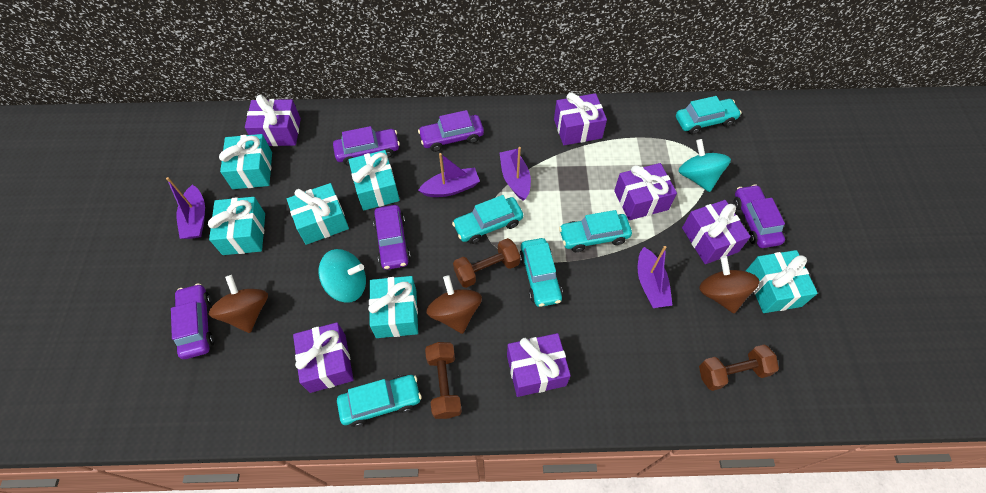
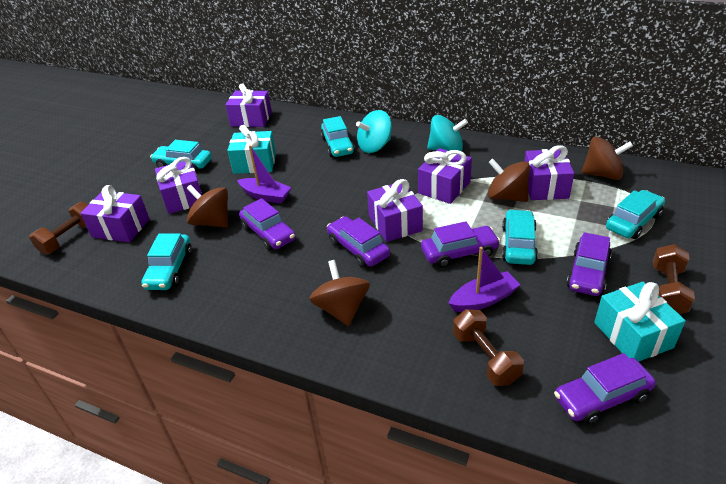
brown spinning top: [209,275,268,333] [426,275,482,334] [699,256,759,313] = 3 -> [187,185,228,228] [309,260,370,326] [488,159,530,202] [581,136,633,180] = 4
purple boat: [166,177,205,239] [418,153,480,197] [500,147,531,201] [638,246,673,308] = 4 -> [237,145,292,204] [448,247,521,312] = 2
turquoise gift: [208,197,265,255] [219,134,272,189] [287,183,349,245] [348,150,400,210] [368,276,418,338] [746,250,818,313] = 6 -> [227,125,276,174] [594,282,686,362] = 2

